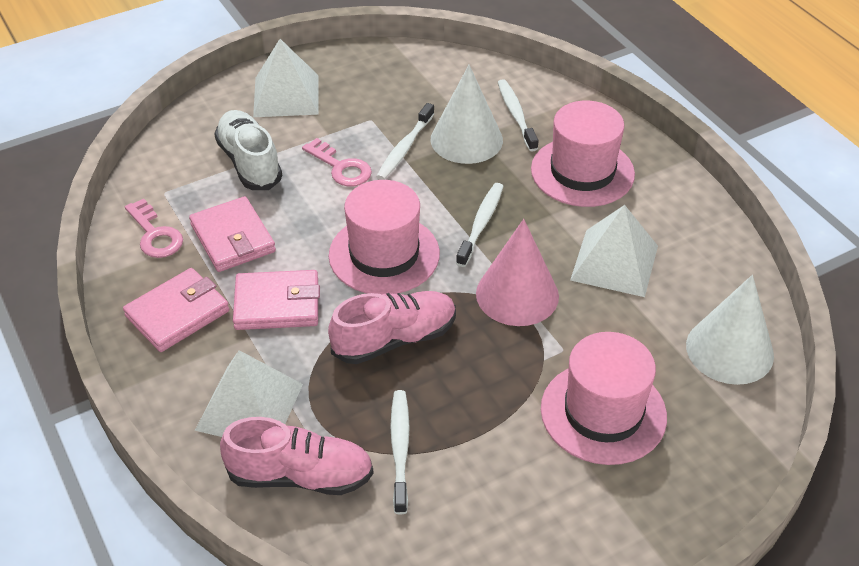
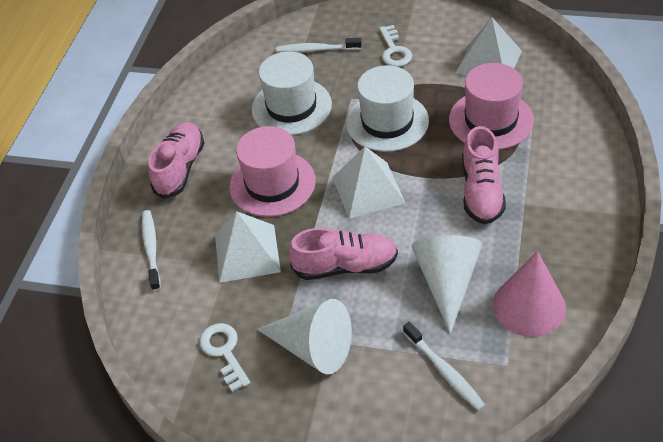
pink hat: [329,180,440,295] [531,101,635,207] [541,332,667,465] = 3 -> [229,126,316,217] [449,63,534,150] = 2
pink key: [125,199,183,258] [302,138,372,187] = 2 -> none = 0
pink shoe: [220,417,374,495] [328,291,456,364] = 2 -> [148,122,204,199] [289,228,398,280] [462,126,506,224] = 3
pink wallet: [123,268,229,352] [189,196,276,272] [233,270,320,330] = 3 -> none = 0
white hat: none = 0 -> [252,51,332,135] [346,65,429,152] = 2
white key: none = 0 -> [199,323,250,392] [379,25,412,67] = 2
white shoe: [214,110,282,190] = 1 -> none = 0
white toothbrush: [376,103,434,180] [390,390,410,514] [456,183,503,267] [498,79,539,151] = 4 -> [142,210,161,291] [276,38,362,52] [403,322,485,411] = 3

